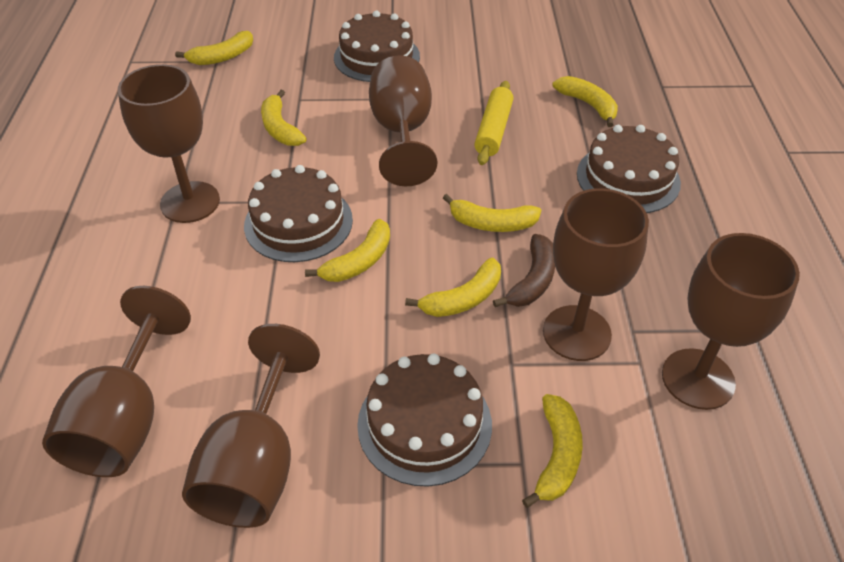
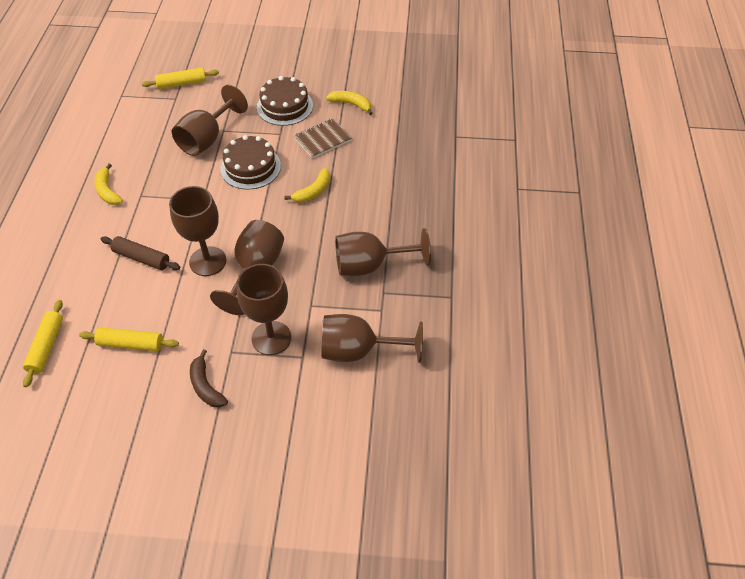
brown cake: [244,165,353,262] [334,11,420,82] [357,353,492,487] [577,125,681,213] = 4 -> [220,135,281,190] [257,76,313,126] = 2
brown notebook: none = 0 -> [294,118,352,158] = 1
brown rolling pin: none = 0 -> [101,236,180,270] = 1
yellow banana: [175,31,253,65] [261,90,307,146] [305,219,390,282] [405,258,501,317] [443,194,541,232] [522,394,583,508] [552,76,618,127] = 7 -> [94,164,123,205] [284,168,330,203] [326,91,373,115] = 3
yellow rolling pin: [474,81,513,165] = 1 -> [23,300,63,387] [79,327,179,351] [142,67,219,89] = 3

